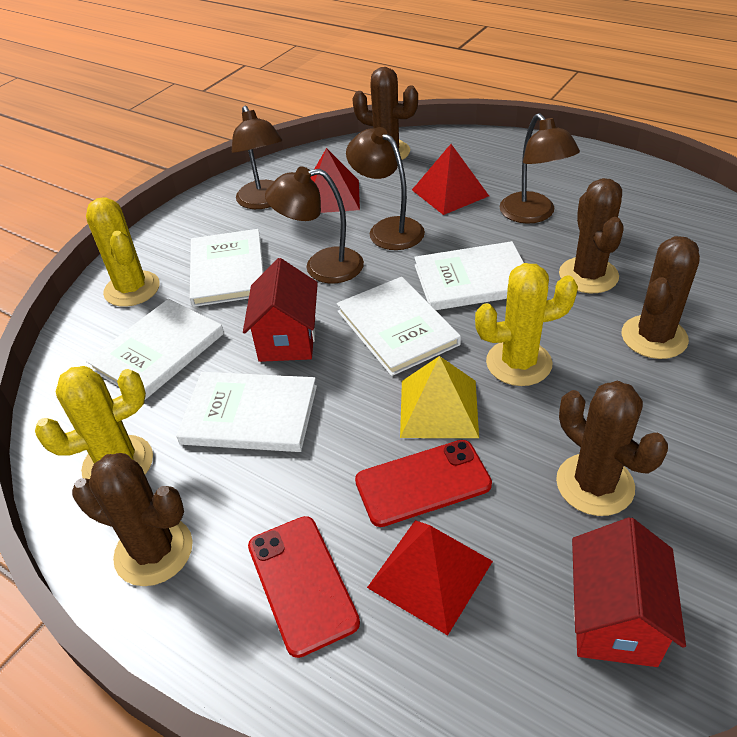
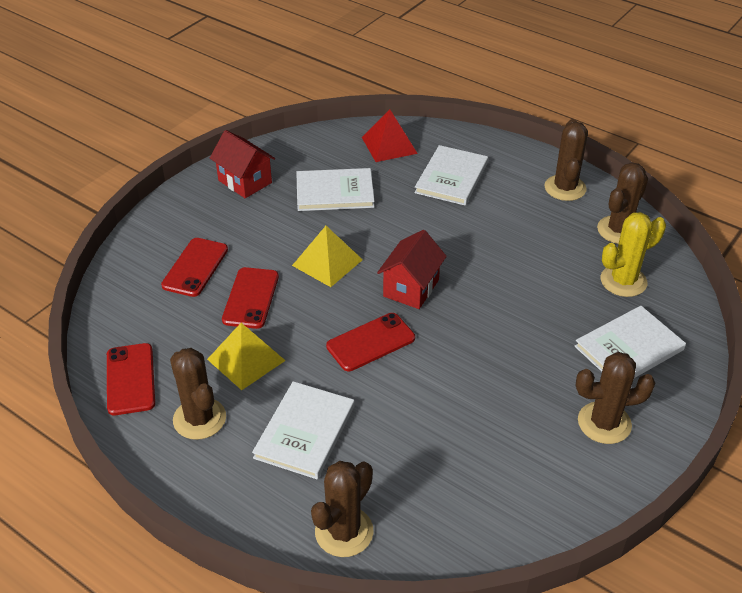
brown lamp: [231,105,282,209] [265,167,364,283] [346,127,425,250] [499,113,580,224] = 4 -> none = 0
red phone: [248,516,360,658] [355,440,492,527] = 2 -> [107,343,155,415] [161,238,228,297] [222,267,279,329] [326,313,415,371] = 4
red pyramid: [310,148,360,213] [367,520,493,636] [412,144,489,215] = 3 -> [362,110,418,162] = 1
white book: [86,299,224,400] [176,372,317,452] [190,229,264,307] [337,277,461,376] [414,241,524,310] = 5 -> [252,381,355,479] [296,168,374,211] [414,145,488,205] [575,306,686,378] = 4
yellow cactus: [35,366,153,479] [86,197,160,307] [475,263,578,386] = 3 -> [600,212,666,297] = 1
yellow pyramid: [400,356,479,438] = 1 -> [207,323,286,390] [292,226,363,287] = 2

